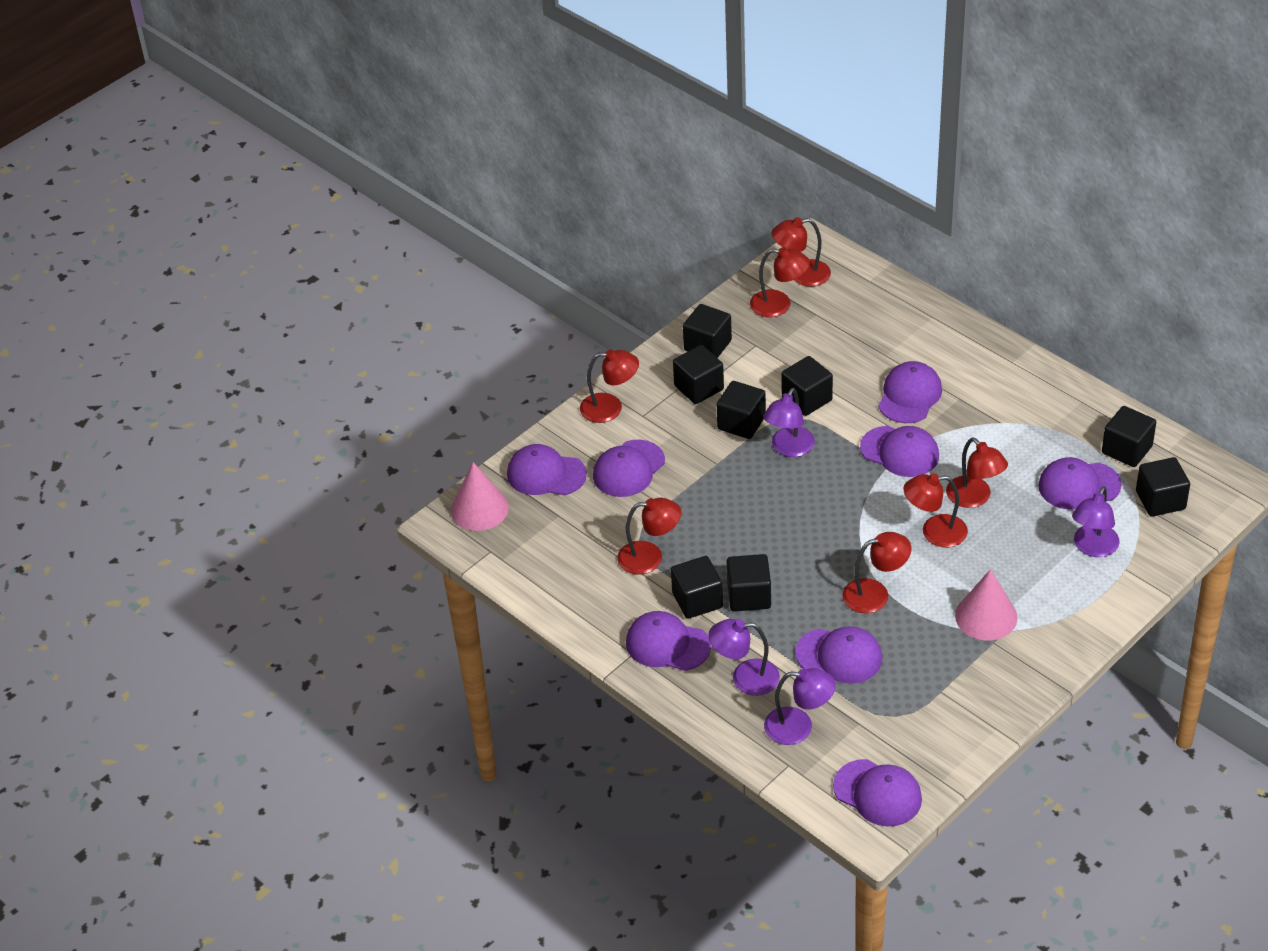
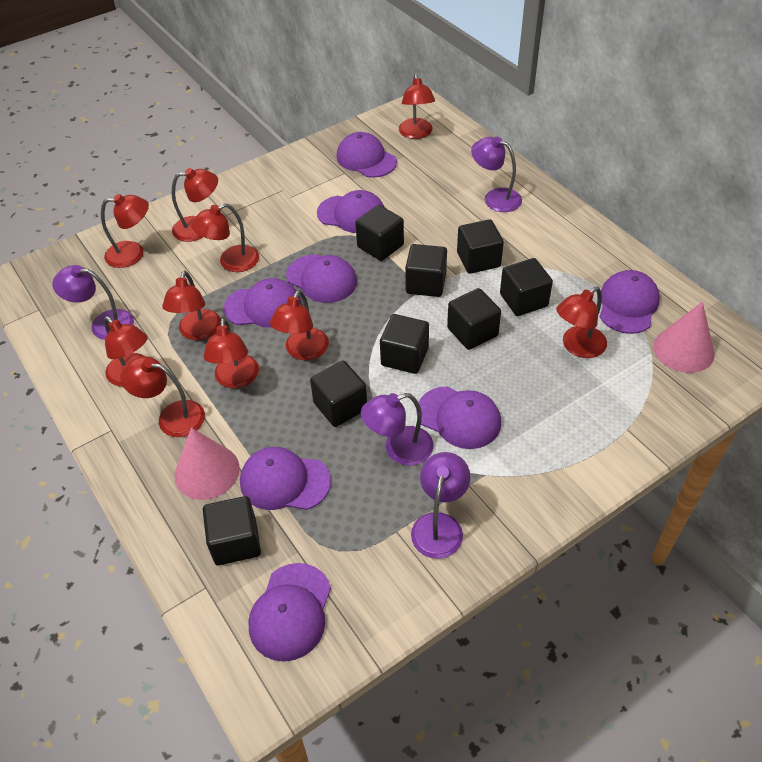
red lamp: [580,349,639,423] [617,497,681,575] [750,247,810,317] [772,217,831,287] [842,532,911,613] [903,473,968,547] [946,437,1008,508] = 7 -> [101,194,149,268] [104,316,148,387] [120,356,205,437] [162,271,221,340] [172,168,218,242] [191,203,259,272] [203,318,259,388] [270,290,329,360] [399,74,435,139] [556,287,607,358] = 10

